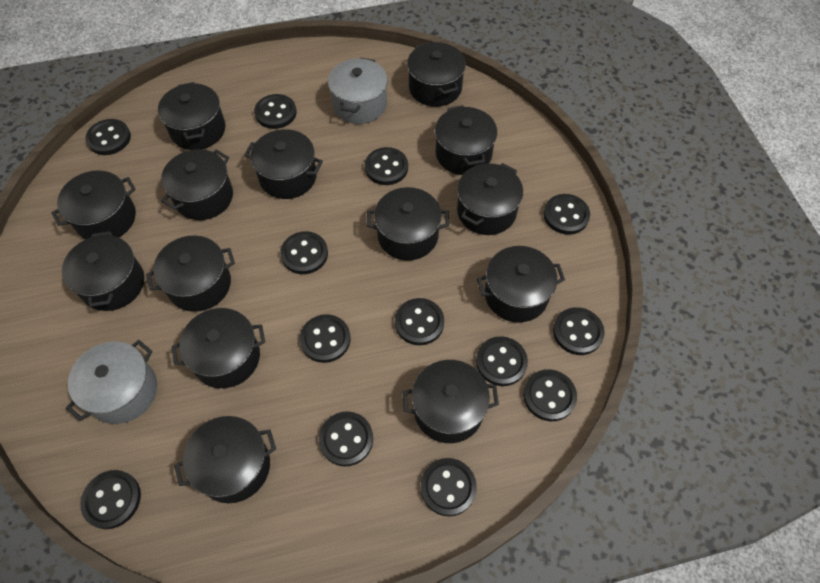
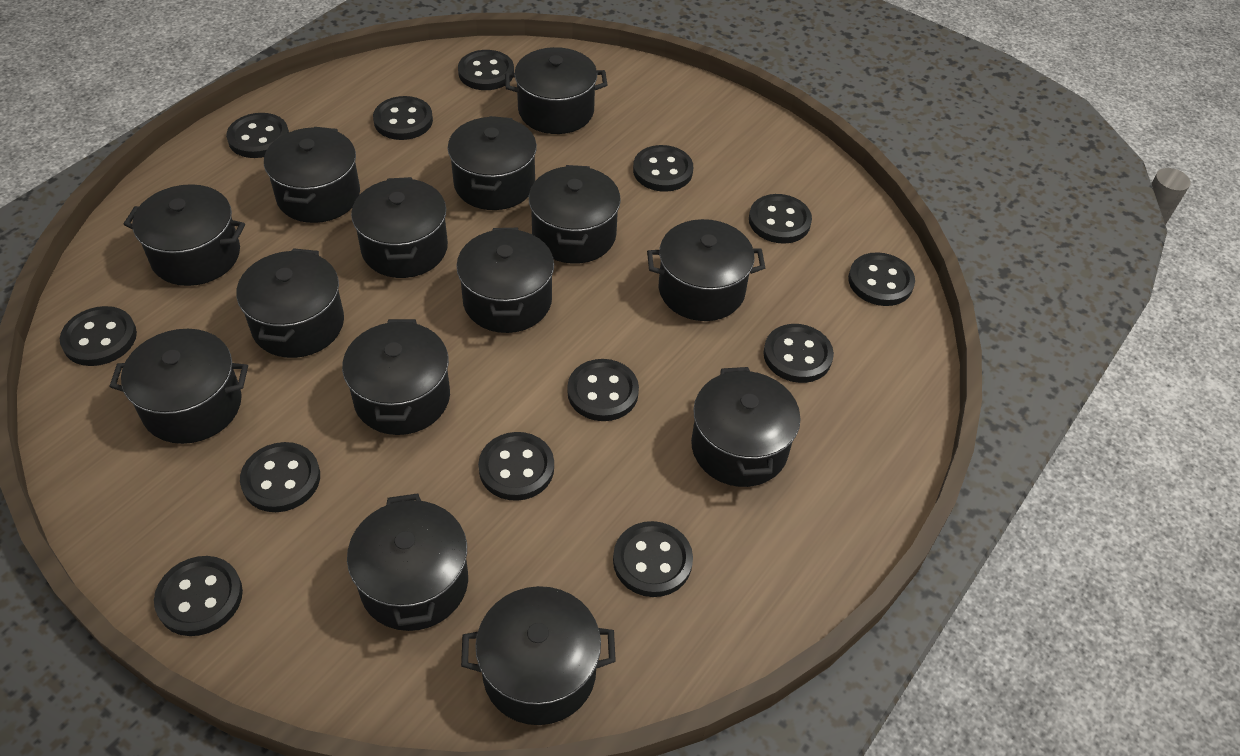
grey pot: [66,340,157,424] [328,57,388,124] = 2 -> none = 0

